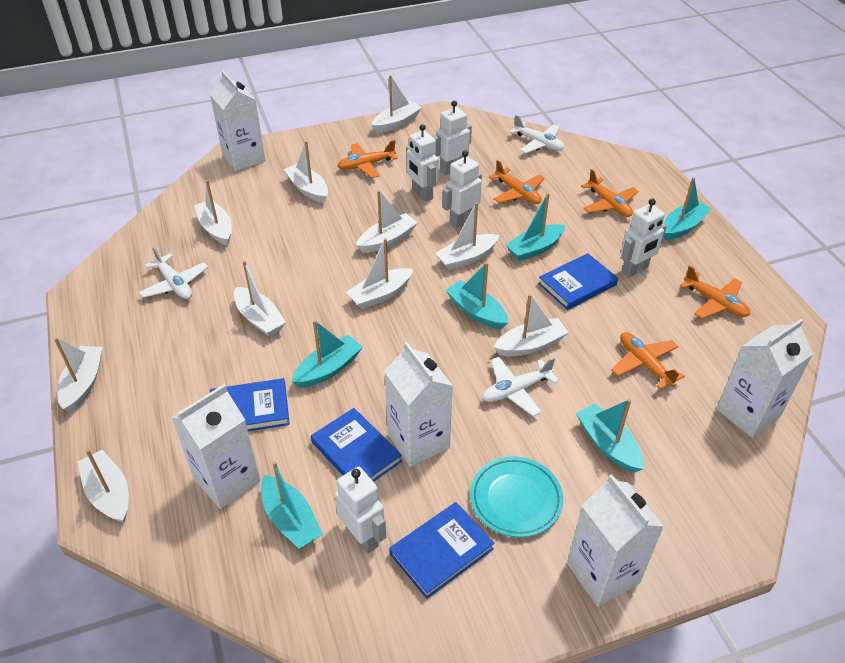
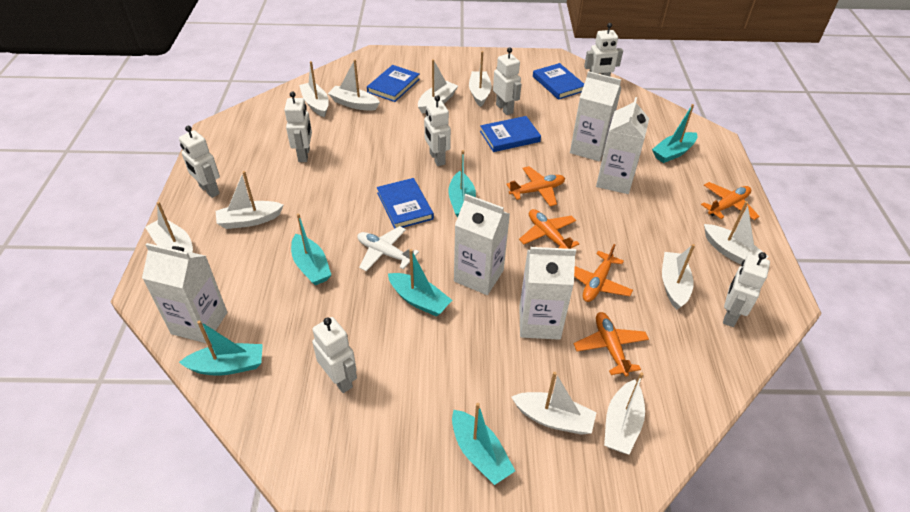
turquoise plate: [470,456,563,537] = 1 -> none = 0
white plane: [139,246,208,299] [482,357,559,416] [509,115,564,153] = 3 -> [357,226,419,271] = 1
white robot: [335,467,386,553] [406,124,439,202] [432,101,472,175] [442,150,482,228] [621,199,667,278] = 5 -> [179,126,220,198] [284,92,312,162] [312,317,357,393] [424,95,451,166] [493,47,521,115] [584,23,623,76] [723,252,770,327] = 7

